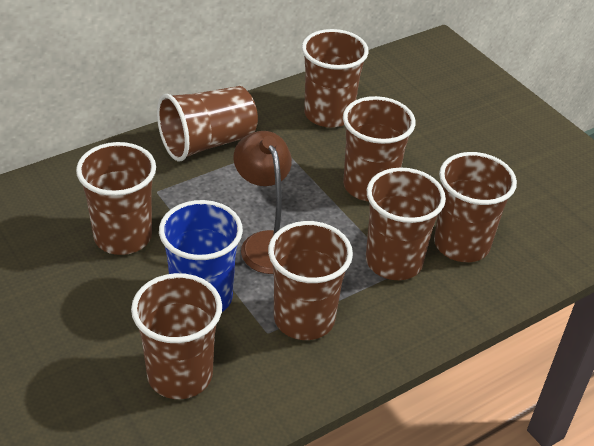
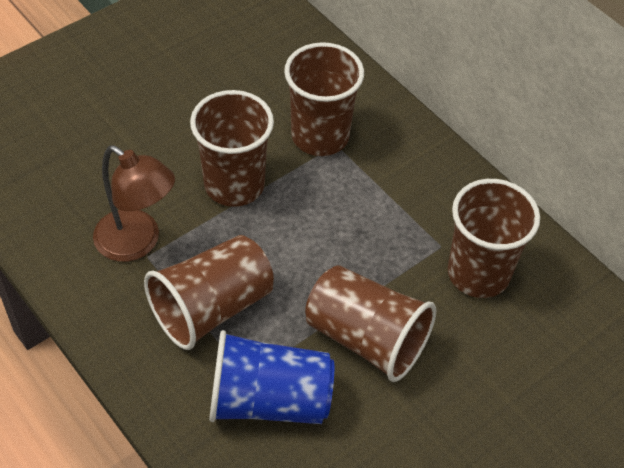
brown cup: [76,142,156,255] [131,273,222,399] [157,86,258,161] [268,221,353,340] [302,29,369,127] [343,96,415,201] [366,167,446,280] [434,152,517,262] = 8 -> [144,235,274,350] [190,90,274,207] [284,42,364,156] [305,265,436,382] [448,179,540,298] = 5

